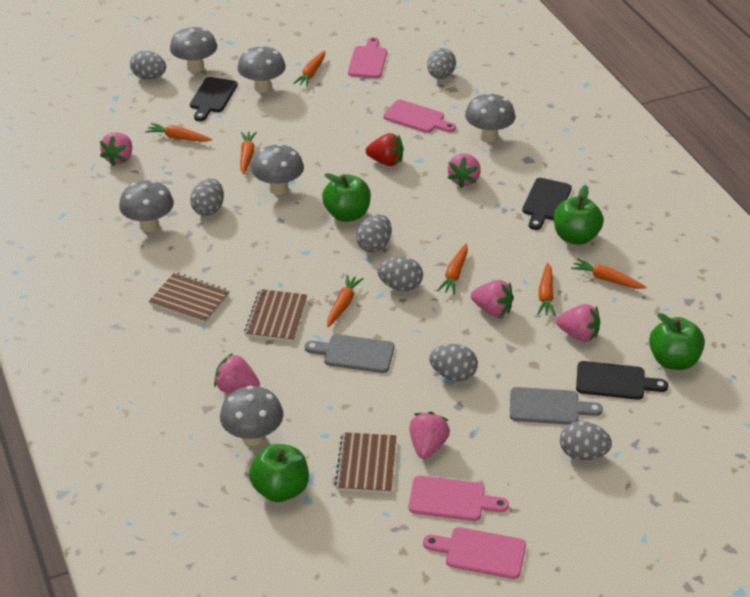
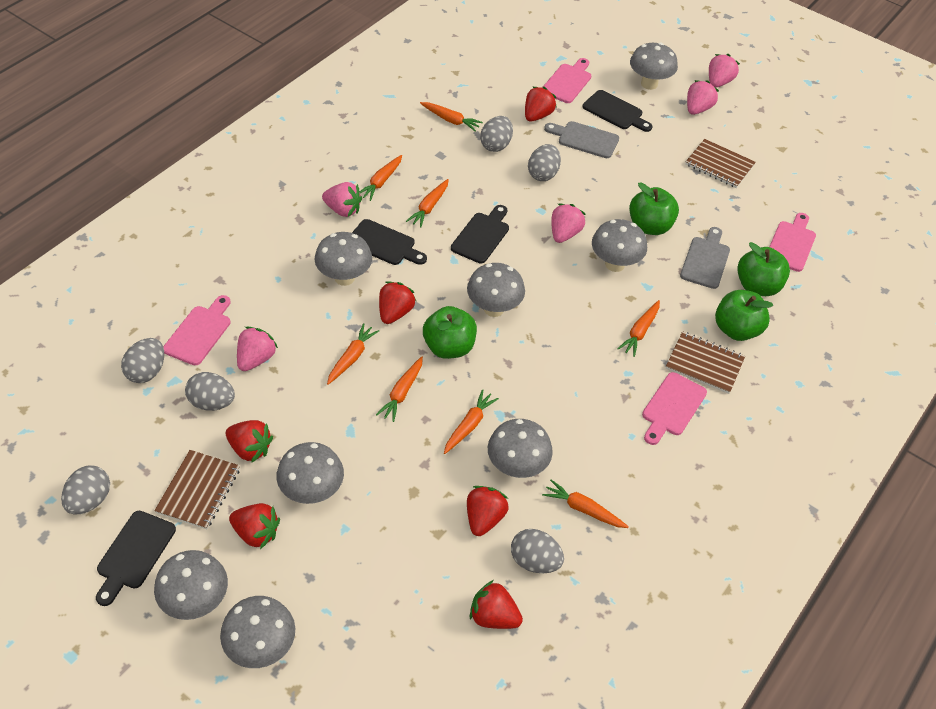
black cutting board: [190,77,237,121] [522,178,572,230] [576,361,668,400] = 3 -> [96,511,176,606] [352,219,427,265] [451,205,509,264] [583,90,653,132] = 4
grey egg: [130,50,166,80] [190,178,224,216] [356,214,392,253] [377,257,423,291] [427,48,456,79] [429,344,478,381] [560,421,612,460] = 7 -> [61,466,110,515] [121,338,164,383] [185,372,235,411] [480,116,513,152] [511,529,564,573] [528,144,561,181] = 6
grey mushroom: [119,180,174,232] [170,26,217,73] [220,386,283,446] [237,45,286,93] [251,144,304,195] [465,93,515,142] = 6 -> [154,550,228,620] [220,596,295,668] [276,442,344,504] [315,232,372,286] [467,263,525,317] [488,419,553,478] [592,219,647,272] [630,42,678,90] = 8
orange carrot: [145,123,212,142] [240,131,257,174] [293,50,325,87] [327,274,364,327] [437,244,468,294] [537,263,556,316] [571,258,647,289] = 7 -> [327,323,379,385] [360,155,402,201] [376,356,423,422] [406,179,449,228] [420,102,483,132] [444,390,499,454] [542,480,629,528] [618,300,660,357] = 8
pink strawberry: [100,133,132,166] [214,353,260,393] [409,412,450,459] [448,154,481,188] [471,280,514,317] [556,304,600,342] = 6 -> [237,327,278,371] [322,182,362,217] [551,204,586,243] [687,80,719,115] [709,54,740,88] = 5
red strawberry: [366,133,404,166] = 1 -> [226,420,273,463] [229,503,280,549] [379,281,416,324] [467,486,508,536] [470,580,523,629] [525,87,557,122] = 6

